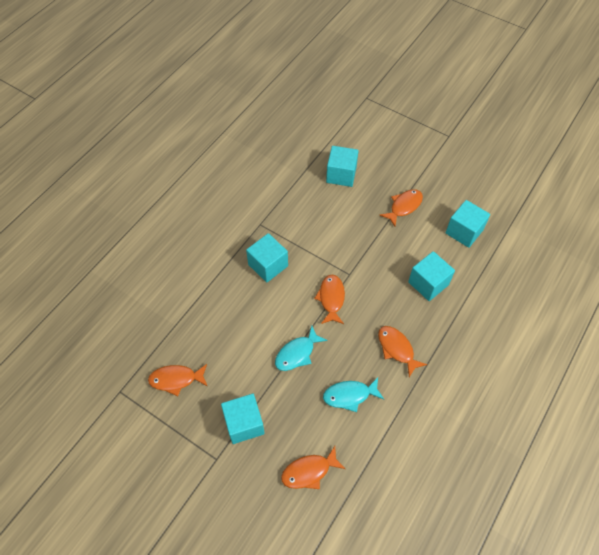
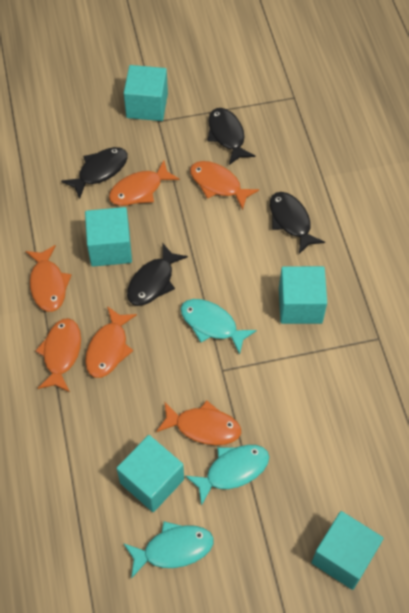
black fish: none = 0 -> [61,147,128,199] [127,243,188,306] [207,108,255,165] [270,192,325,254] = 4
orange fish: [148,364,207,396] [281,446,345,489] [314,275,345,324] [378,326,427,377] [379,189,423,226] = 5 -> [25,245,71,312] [35,318,81,392] [85,306,137,378] [109,160,180,206] [156,400,241,445] [190,161,259,210] = 6
turquoise fish: [275,326,328,371] [323,377,384,412] = 2 -> [123,521,214,579] [181,299,257,354] [185,445,269,506] = 3

